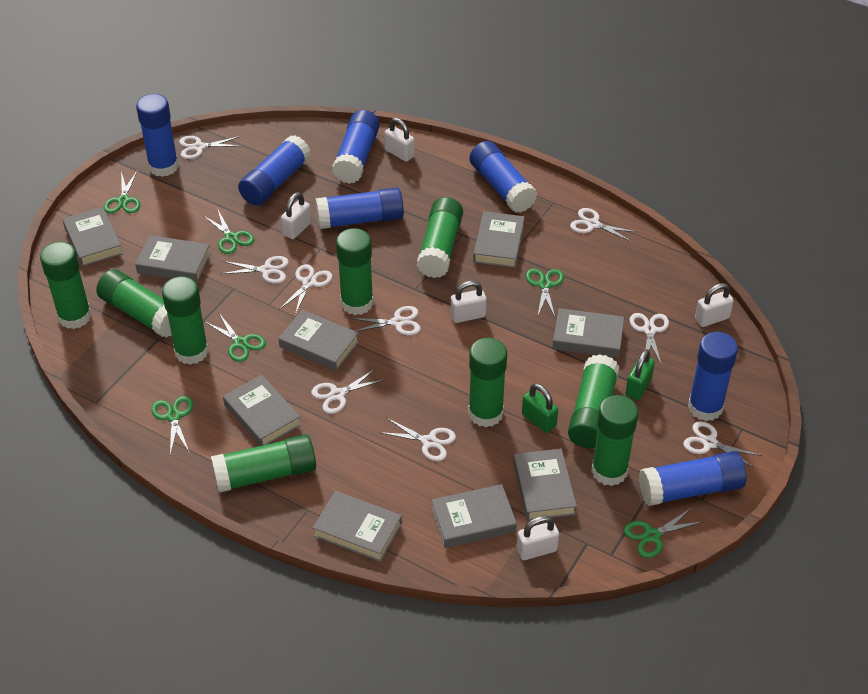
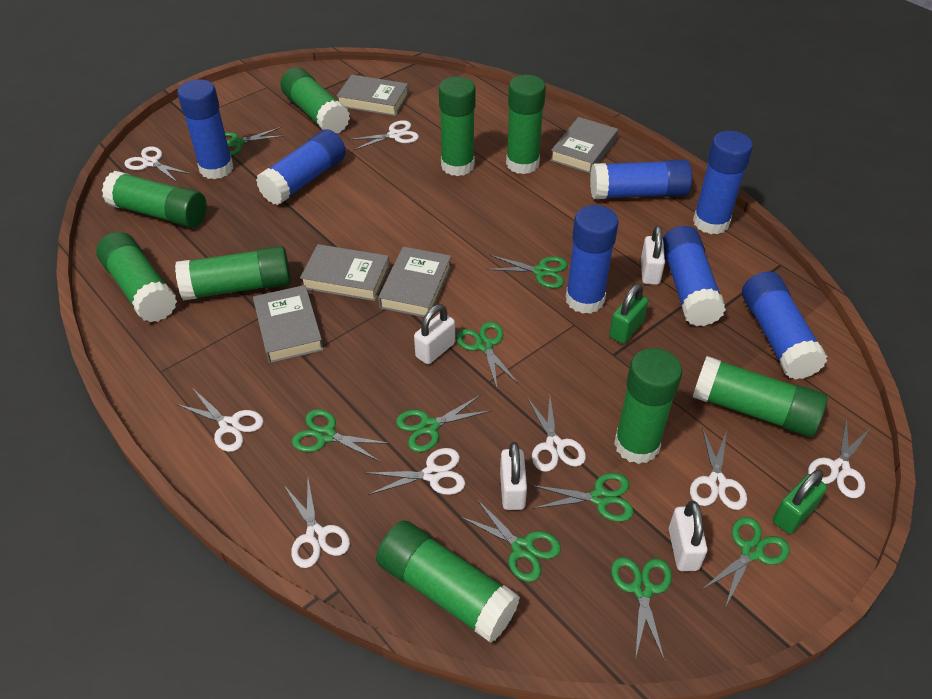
green scissors: [104,171,140,213] [151,396,193,455] [204,208,254,254] [205,312,266,362] [526,269,564,318] [624,508,704,558] = 6 -> [225,127,284,155] [292,409,390,462] [396,395,491,452] [456,322,518,388] [461,498,561,582] [486,255,568,288] [532,473,633,522] [611,557,672,662] [701,517,790,608] = 9
grey book: [63,207,123,267] [135,235,211,282] [223,375,301,446] [278,310,359,371] [313,491,402,562] [432,484,517,548] [473,211,525,268] [513,449,577,521] [552,308,624,358] = 9 -> [253,285,324,363] [300,244,390,301] [337,75,409,116] [378,247,451,317] [550,117,618,174] = 5
white padlock: [281,192,312,239] [384,118,415,162] [451,281,487,323] [517,515,559,560] [695,283,734,327] = 5 -> [414,304,455,364] [500,442,527,510] [641,226,665,285] [669,501,708,571] = 4
white scissors: [179,136,241,159] [221,256,289,284] [279,264,333,315] [311,368,385,414] [350,306,421,335] [379,418,456,461] [570,208,637,242] [630,313,669,366] [683,421,762,469] = 9 -> [125,146,191,183] [176,389,264,452] [284,479,350,568] [348,120,419,150] [366,448,465,495] [527,395,586,472] [690,427,747,510] [808,418,870,498] = 8

